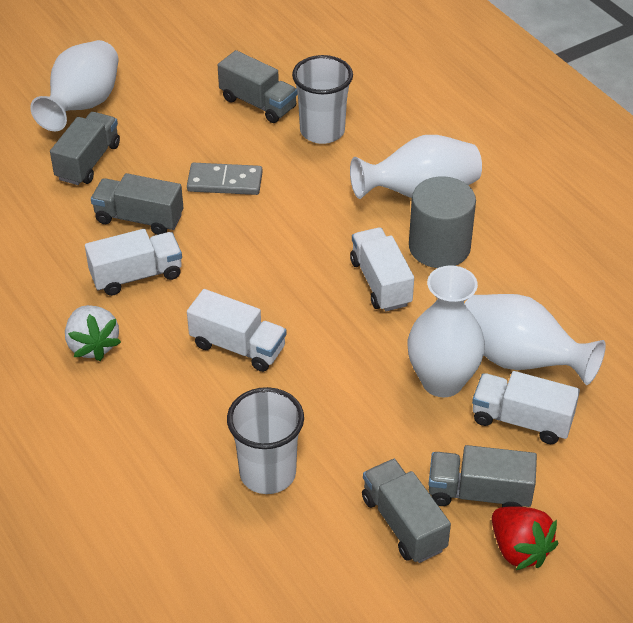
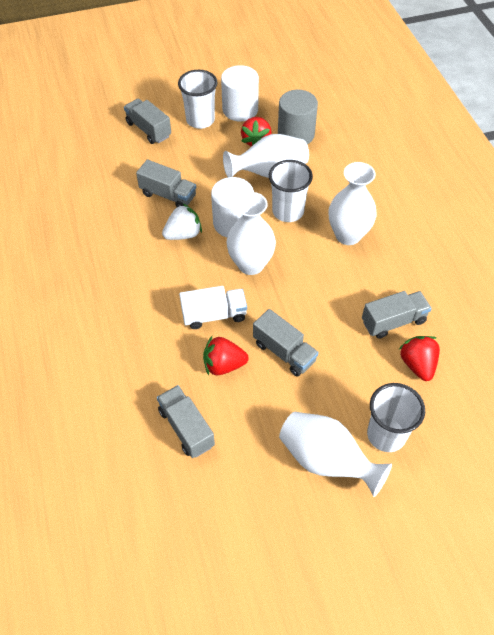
grey domino: [187,163,263,195] = 1 -> none = 0
red strawberry: [492,506,558,570] = 1 -> [203,336,249,375] [241,117,272,147] [399,336,440,381] = 3
white cup: [227,387,304,494] [292,55,353,144] = 2 -> [178,70,218,129] [269,160,313,222] [367,383,425,452] = 3
white cylinder: none = 0 -> [211,177,254,237] [221,65,259,121] = 2
white truck: [85,229,182,296] [187,289,286,372] [350,228,414,311] [472,371,580,444] = 4 -> [179,286,247,329] = 1

